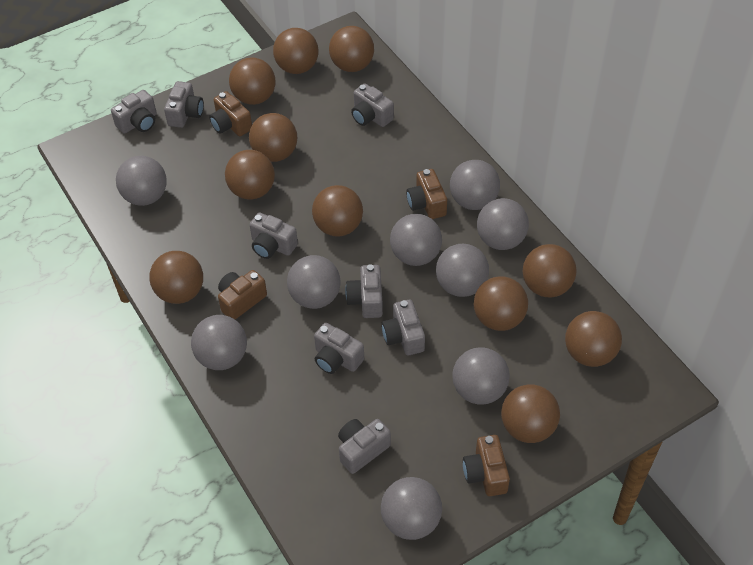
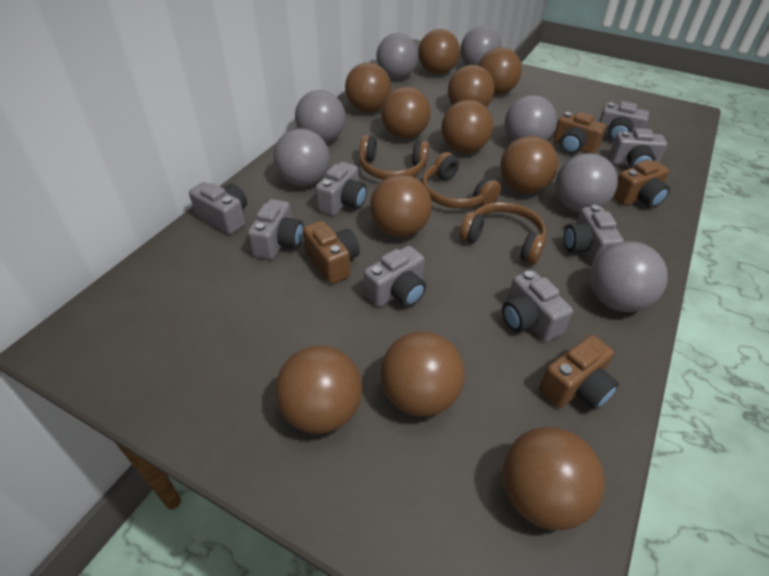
brown headphones: none = 0 -> [359,135,429,180] [422,152,501,209] [460,202,547,264] = 3
grey ball: [116,156,167,206] [191,315,247,370] [287,255,341,309] [381,477,442,540] [390,214,442,266] [436,244,489,297] [450,160,500,210] [452,347,510,405] [477,198,529,250] = 9 -> [274,129,330,186] [295,90,346,143] [376,33,418,79] [460,26,502,65] [504,95,557,142] [555,153,618,212] [590,241,668,312] = 7

